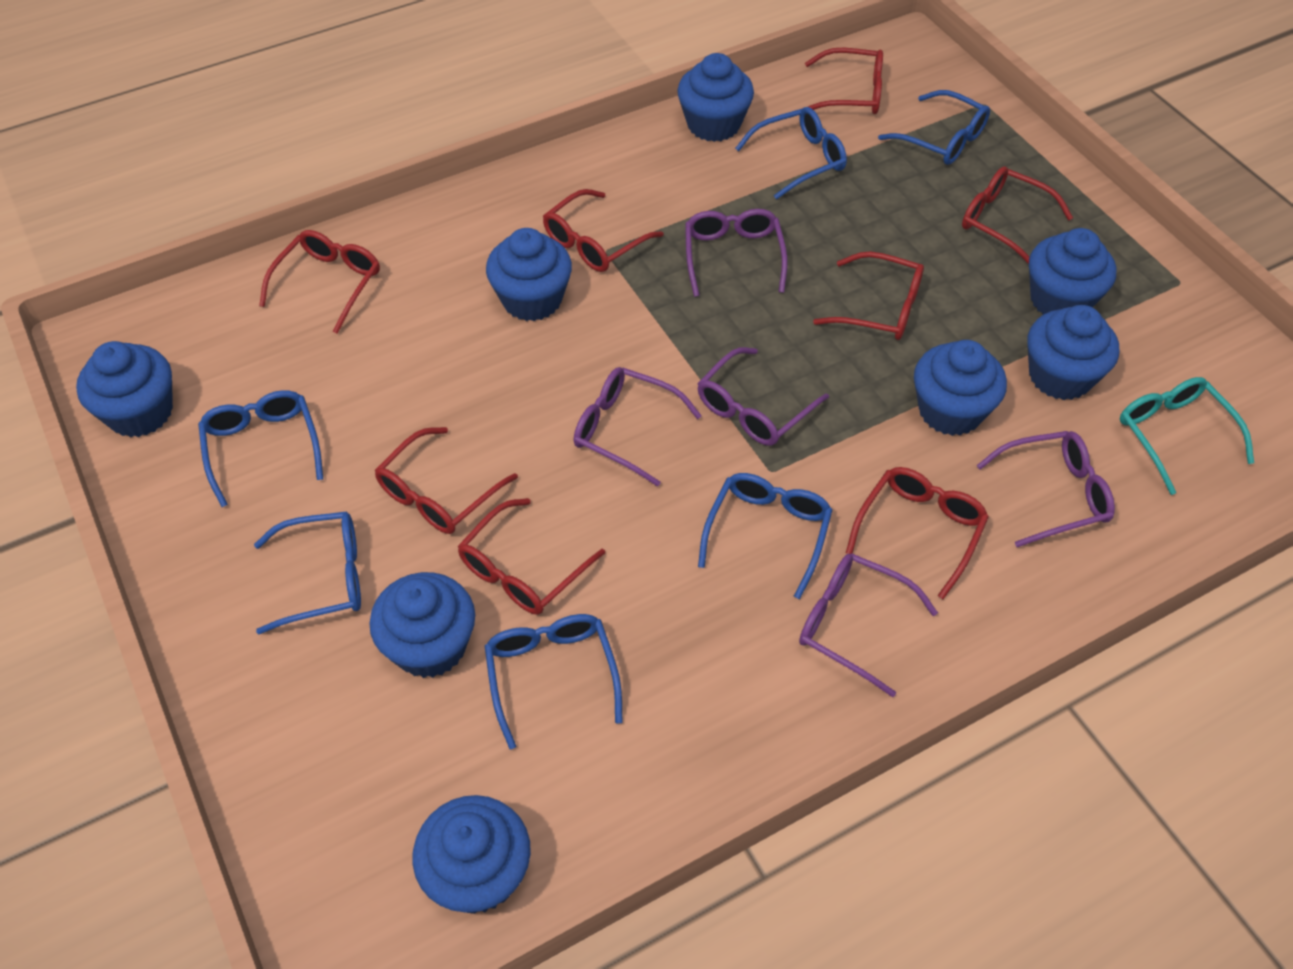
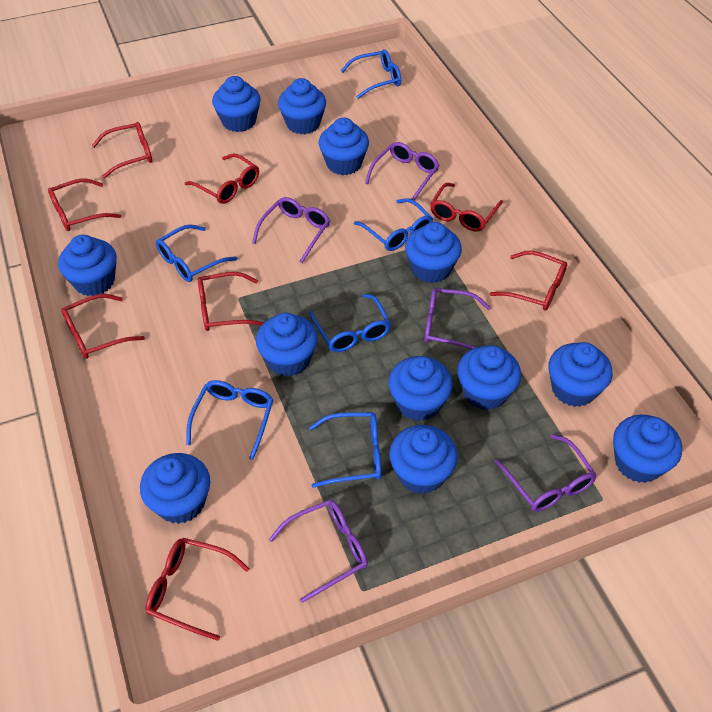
blue cupcake: [76,341,173,437] [369,572,475,678] [412,795,531,914] [486,228,572,321] [677,53,754,142] [914,340,1007,436] [1028,305,1119,400] [1029,228,1116,314] = 8 -> [58,235,117,296] [140,453,210,524] [212,76,261,132] [256,313,318,377] [278,78,326,134] [319,118,369,175] [388,356,453,421] [389,425,458,494] [405,222,462,283] [457,345,521,410] [548,342,612,407] [613,415,682,483] = 12
turquoise glasses: [1120,377,1254,495] = 1 -> none = 0

